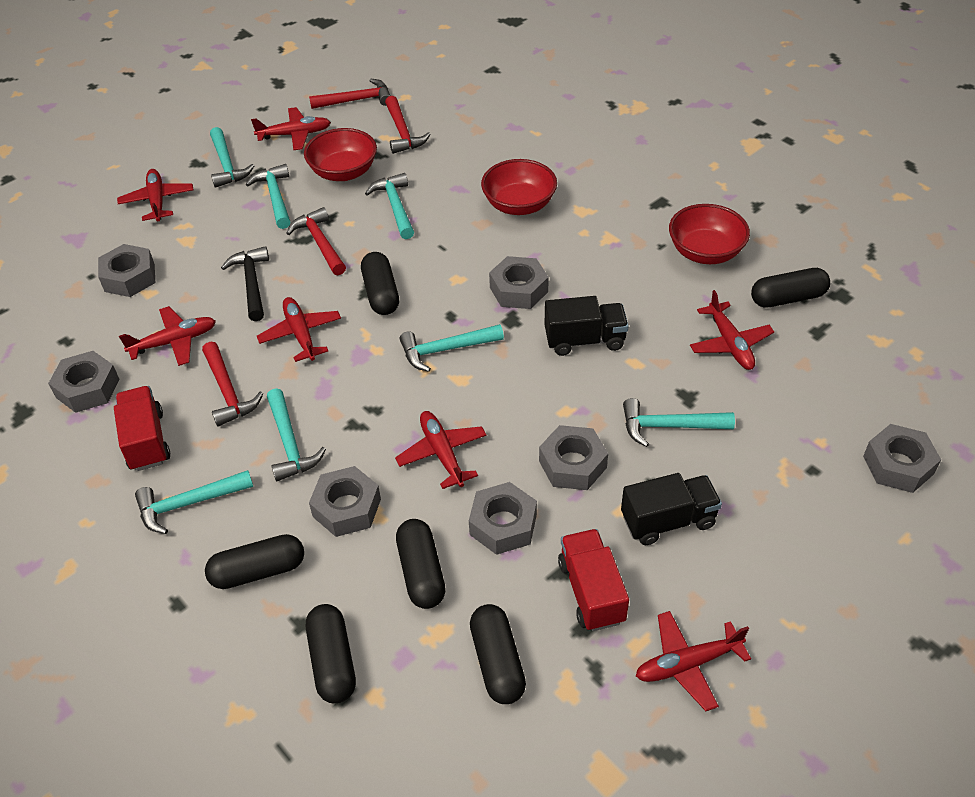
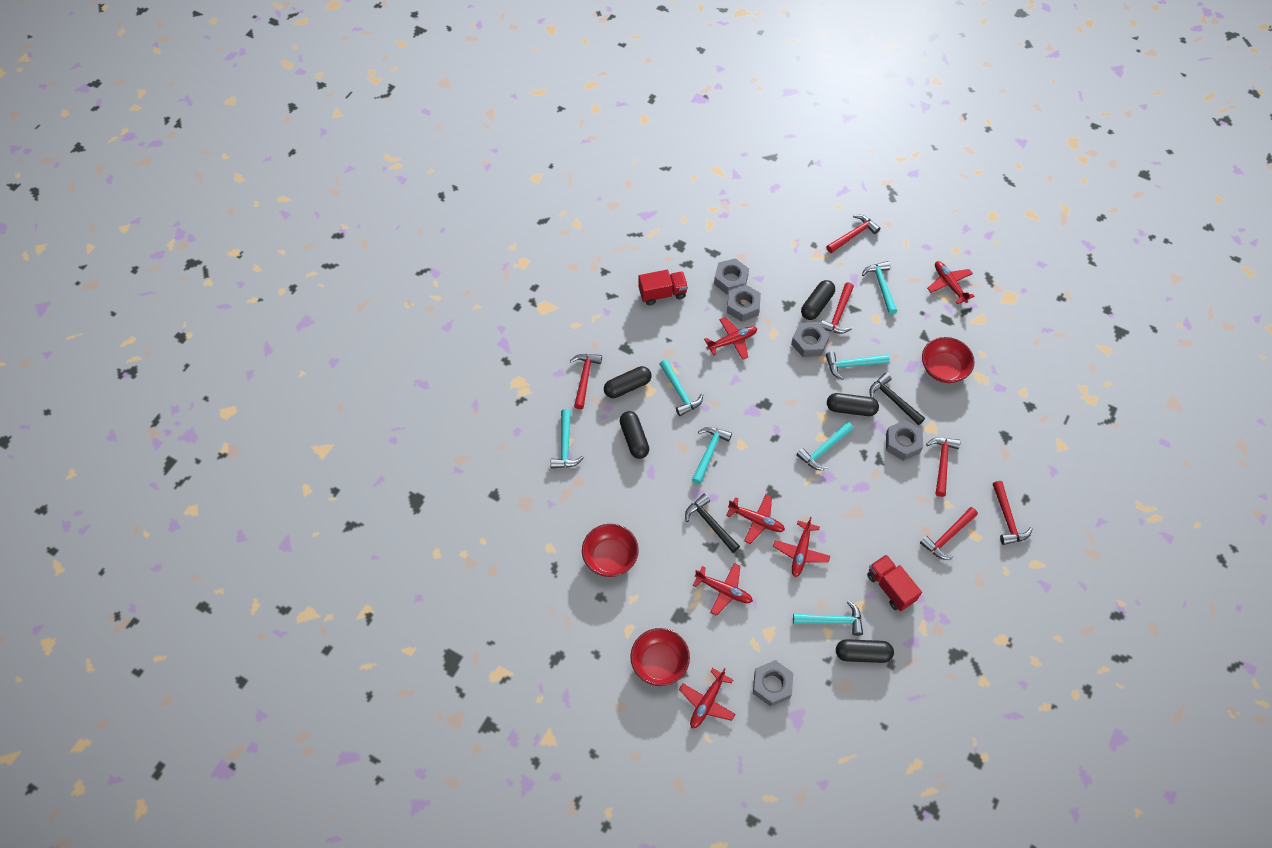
black capsule: [205,534,304,589] [306,604,356,703] [361,252,399,315] [396,519,446,609] [470,604,526,704] [751,268,830,308] = 6 -> [604,366,651,398] [620,411,649,459] [801,280,835,320] [827,393,879,416] [836,639,894,663] = 5
black hammer: [221,246,269,321] = 1 -> [685,494,740,553] [869,373,925,425] = 2
black truck: [545,296,629,356] [621,473,722,545] = 2 -> none = 0
grey nut: [48,351,120,413] [98,244,155,297] [309,466,381,537] [469,482,537,555] [489,256,549,309] [539,425,608,490] [863,424,941,493] = 7 -> [714,258,749,295] [727,284,761,322] [753,660,793,707] [791,322,830,357] [886,420,923,461] = 5
red hammer: [202,342,263,427] [286,207,346,275] [309,79,391,109] [385,96,431,154] = 4 -> [570,354,602,409] [821,282,854,333] [826,215,880,253] [920,507,978,560] [926,438,960,497] [993,481,1033,545] = 6
red plane: [117,169,194,221] [119,306,216,366] [251,107,331,150] [257,297,341,362] [395,411,487,489] [636,611,751,711] [690,290,774,370] = 7 -> [679,668,735,728] [692,563,753,616] [704,317,758,360] [726,495,785,544] [773,517,830,577] [927,261,974,304] = 6

